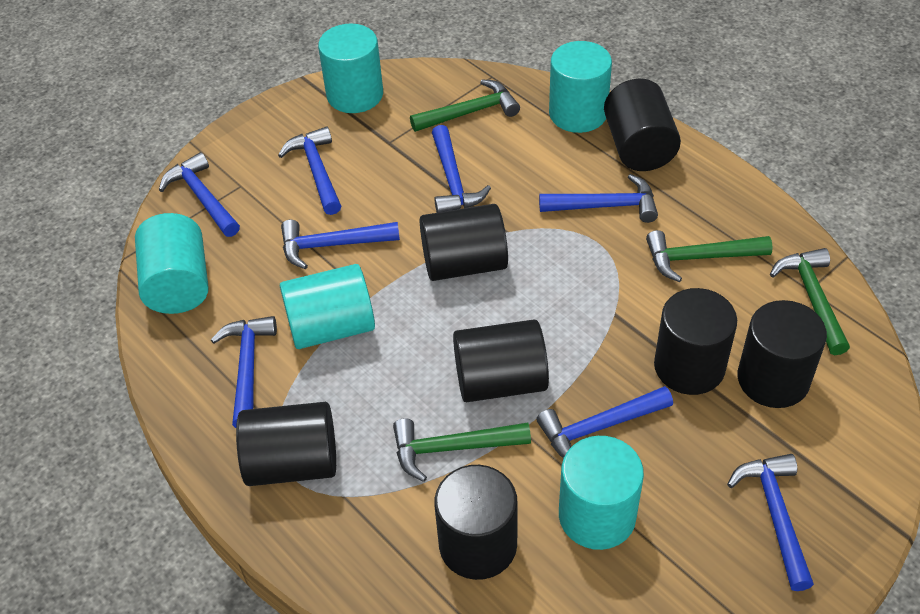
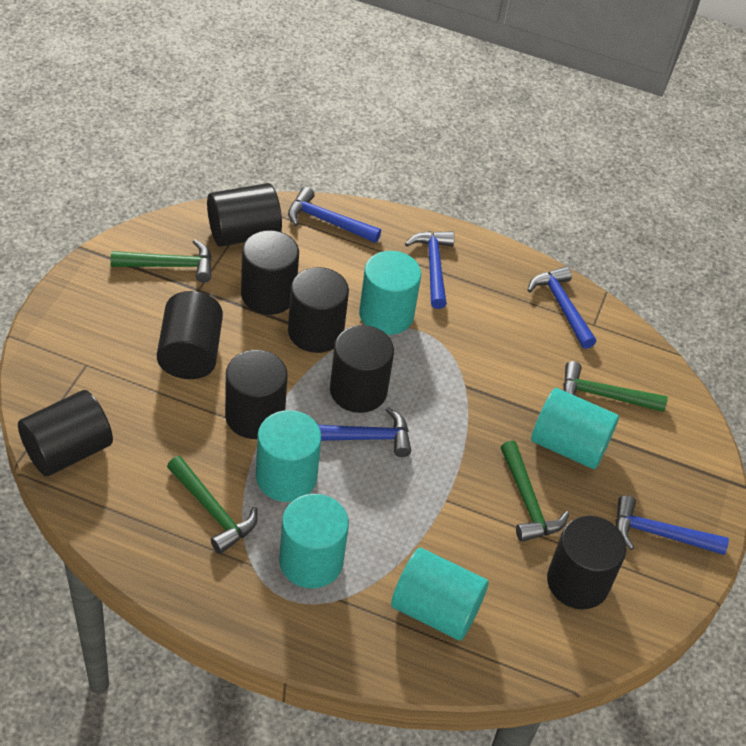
black cylinder: [236,402,336,486] [420,204,508,281] [434,465,518,580] [453,320,549,402] [604,79,681,171] [654,288,737,395] [737,300,827,408] = 7 -> [18,390,113,476] [157,291,223,379] [207,183,282,247] [225,350,288,439] [241,230,299,315] [288,267,349,353] [330,325,394,413] [547,516,627,609] = 8
blue hammer: [159,152,240,237] [211,316,277,428] [278,126,341,215] [281,220,400,269] [432,125,491,213] [536,386,673,458] [539,174,658,223] [727,454,814,591] = 8 -> [288,187,381,243] [318,407,411,457] [405,231,454,309] [528,266,596,349] [616,495,729,555] = 5

